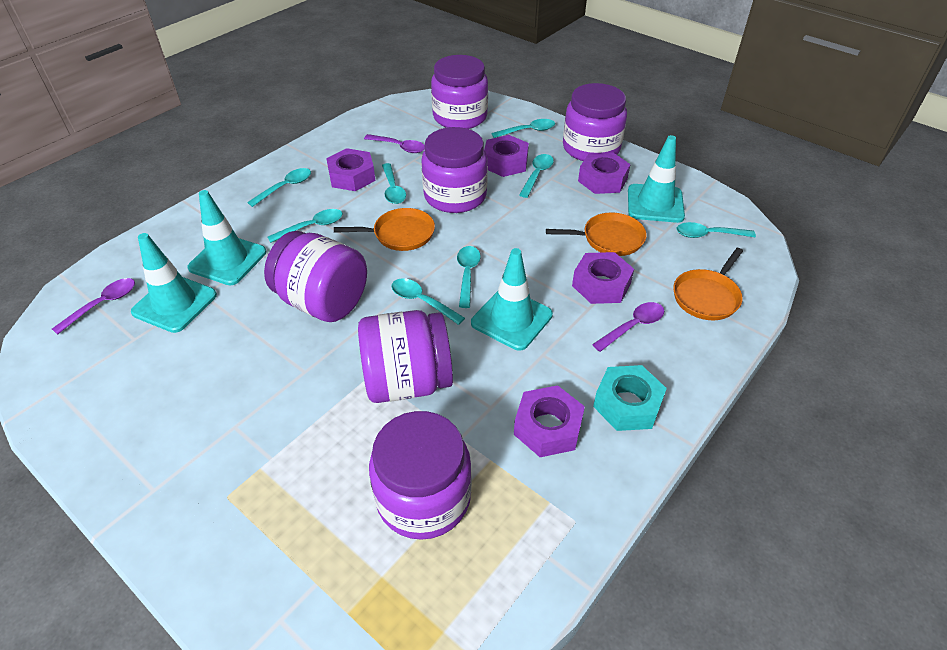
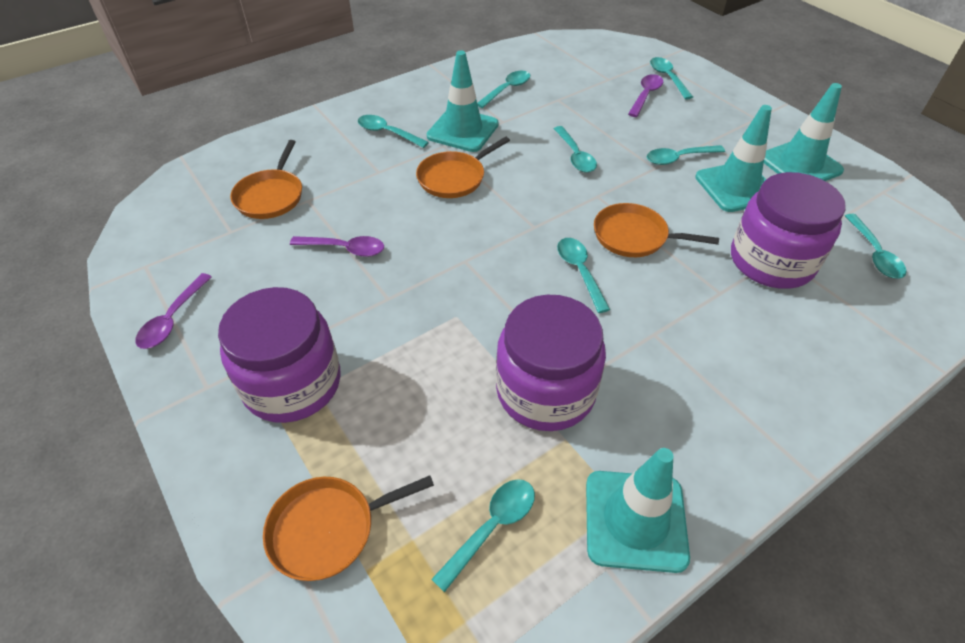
orange pan: [334,208,435,251] [546,213,647,256] [673,248,743,320] = 3 -> [230,140,302,219] [263,475,434,581] [416,137,510,198] [594,203,719,257] = 4
purple jar: [264,231,367,322] [358,310,453,403] [369,411,472,540] [421,127,488,213] [431,55,488,129] [563,83,627,161] = 6 -> [218,287,341,423] [496,295,606,431] [731,172,846,289] = 3
purple nut: [326,148,375,191] [484,135,529,177] [514,385,585,457] [572,252,634,304] [578,153,631,194] = 5 -> none = 0
turquoise nut: [593,365,667,431] = 1 -> none = 0

